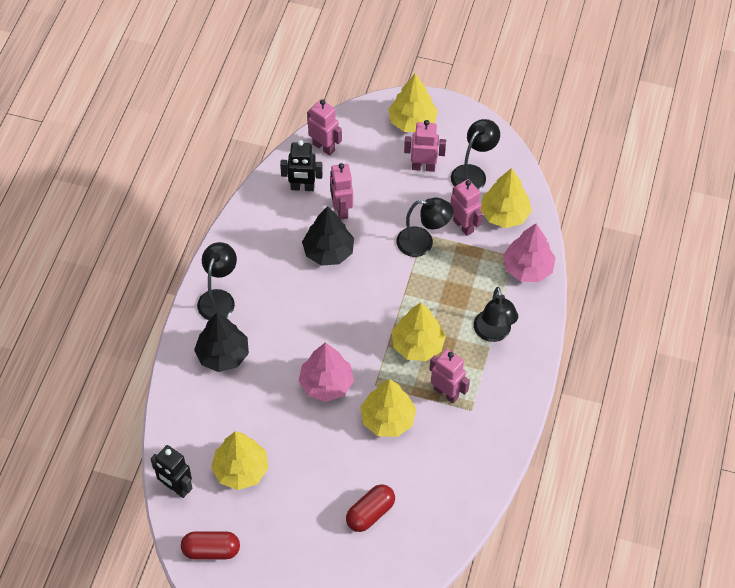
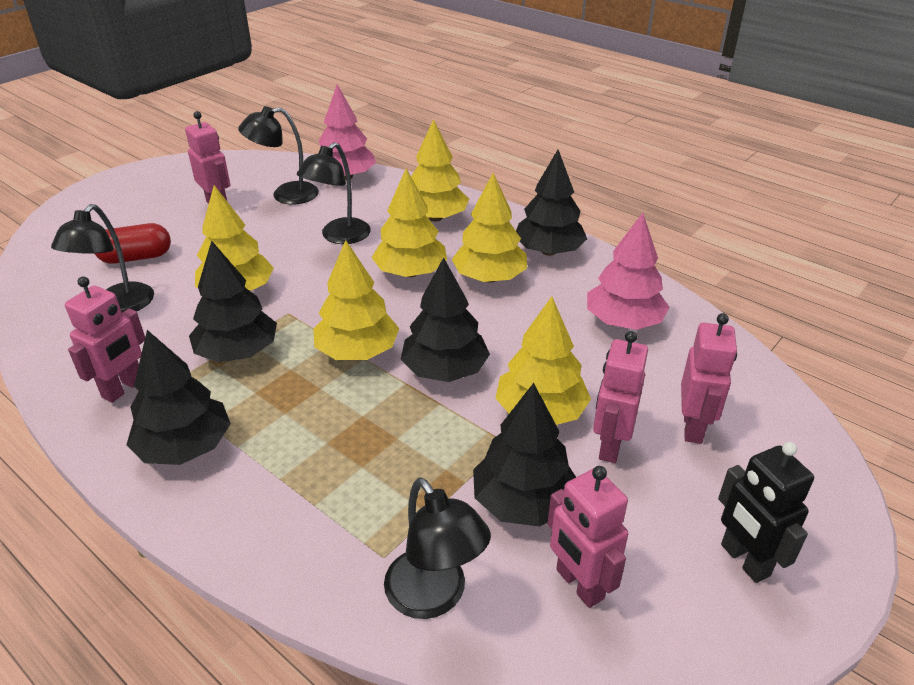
black robot: [150,445,193,498] [280,140,323,191] = 2 -> [718,442,814,583] = 1
black tree: [194,313,249,372] [302,206,354,266] = 2 -> [126,330,231,465] [189,240,277,363] [401,257,490,382] [473,383,576,527] [516,150,587,256] = 5
red capsule: [181,531,240,560] [346,484,395,532] = 2 -> [94,223,171,264] = 1
yellow tree: [211,431,268,490] [360,379,416,437] [388,73,438,132] [392,303,446,361] [481,168,532,228] = 5 -> [195,185,274,291] [313,240,399,360] [372,169,447,277] [411,119,469,221] [452,173,527,282] [496,296,591,425] = 6

